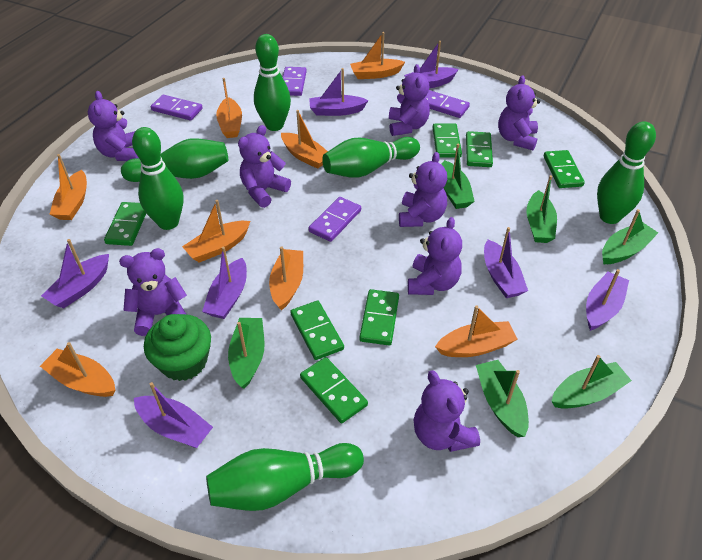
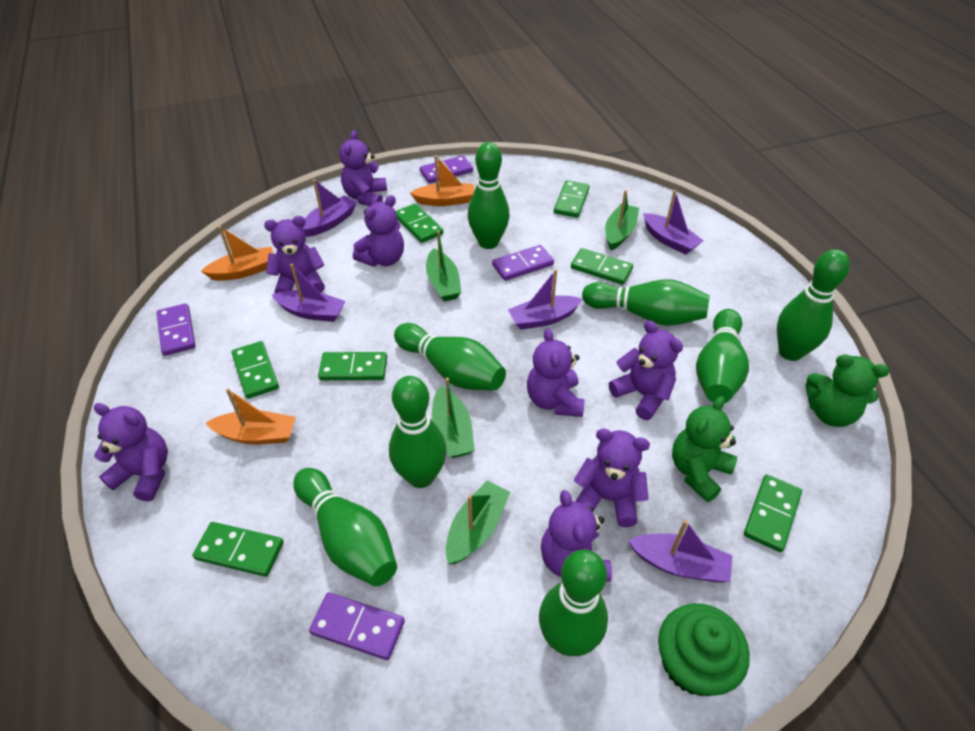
green boat: [228,318,265,389] [441,144,475,209] [476,360,529,437] [526,175,557,243] [551,355,632,409] [602,209,658,264] = 6 -> [426,231,462,301] [432,378,475,458] [446,481,510,564] [605,190,639,250] = 4
green bowling pin: [121,138,228,182] [132,127,184,230] [206,443,364,511] [254,34,291,131] [322,137,420,178] [597,121,656,224] = 6 -> [293,468,397,586] [389,376,447,488] [394,323,506,391] [468,142,510,249] [539,550,608,656] [582,279,710,326] [696,309,749,403] [777,249,850,361] = 8
green teddy bear: none = 0 -> [672,396,737,502] [806,354,890,427] = 2
orange boat: [40,342,115,397] [49,154,87,220] [182,200,250,263] [216,78,242,138] [269,246,303,310] [281,110,328,169] [350,32,405,79] [435,305,518,357] = 8 -> [201,226,274,281] [206,389,296,444] [410,155,475,206] = 3
purple boat: [41,239,109,308] [134,382,213,448] [202,247,247,319] [309,68,369,116] [404,41,459,88] [484,227,528,298] [586,269,629,331] = 7 -> [272,264,346,322] [303,179,357,237] [508,269,582,330] [628,520,733,582] [643,190,704,255] = 5

